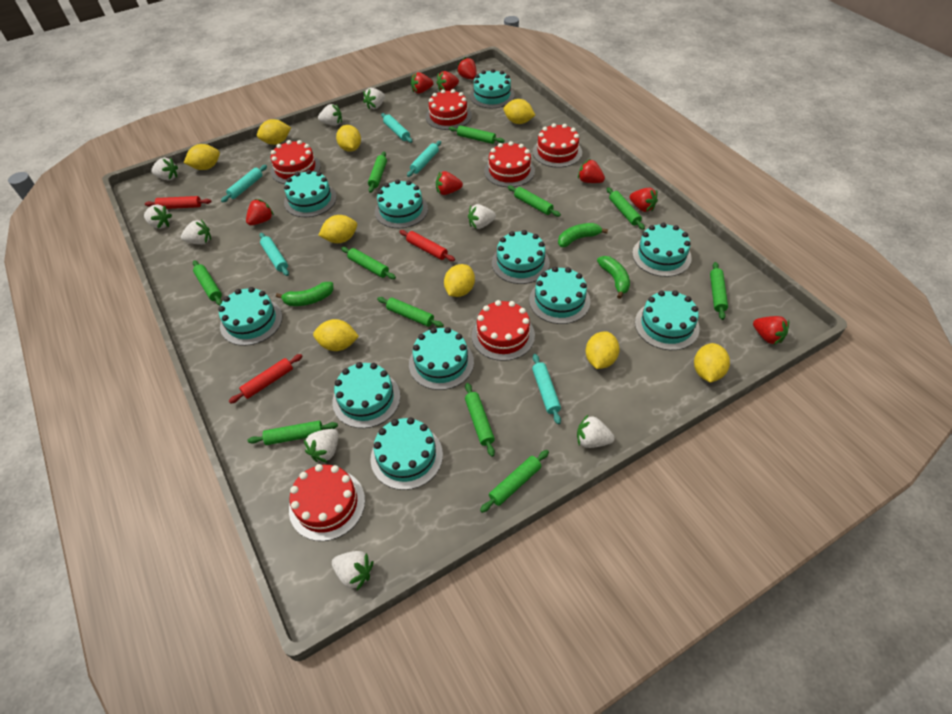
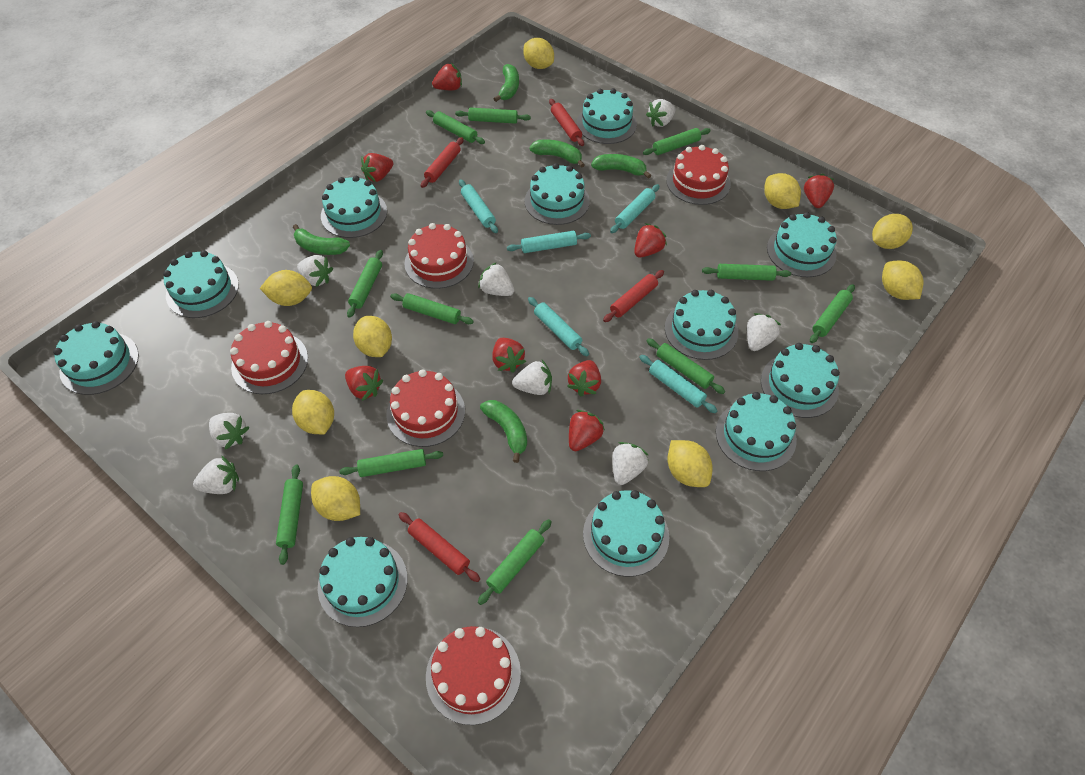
green banana: [276,282,334,306] [558,223,608,247] [597,256,630,299] = 3 -> [293,224,350,255] [480,400,527,463] [494,64,519,102] [529,139,585,168] [591,154,651,179] = 5
red cake: [270,140,321,184] [289,464,365,541] [426,89,472,130] [472,300,535,361] [484,141,535,187] [533,123,582,168] = 6 -> [230,321,308,394] [386,369,465,447] [404,223,474,289] [426,626,521,725] [666,145,731,205] = 5
red rolling pin: [145,196,211,209] [229,354,302,404] [399,230,455,261] = 3 -> [399,512,480,582] [421,137,464,188] [549,99,584,146] [603,270,664,322] = 4
white strawberry: [144,204,172,229] [151,158,178,181] [181,220,211,245] [304,429,339,463] [318,104,342,126] [332,551,373,590] [363,88,385,110] [468,204,496,229] [577,415,615,448] = 9 -> [193,455,239,494] [209,413,249,450] [297,255,333,287] [478,262,514,296] [512,360,552,395] [612,442,648,485] [646,99,676,127] [747,313,781,351] = 8

